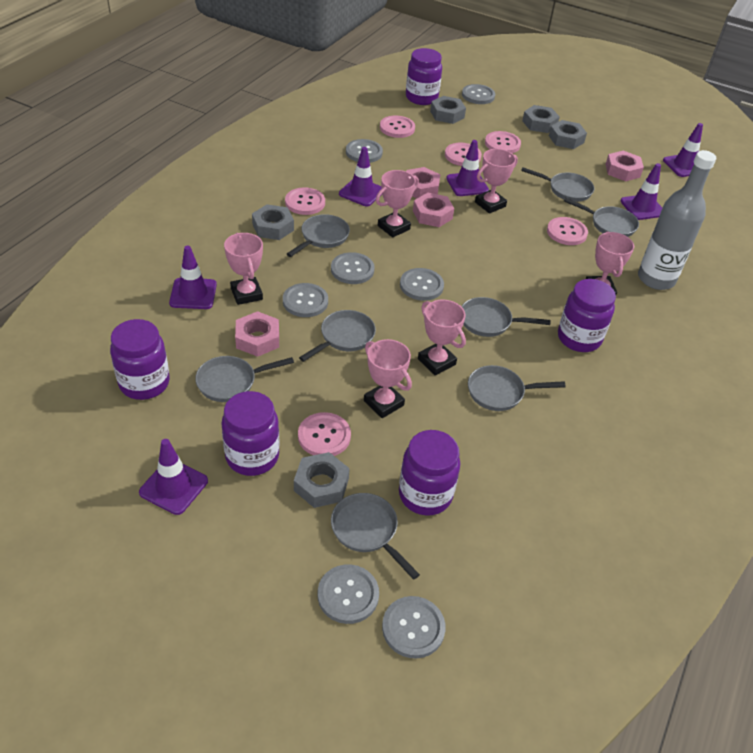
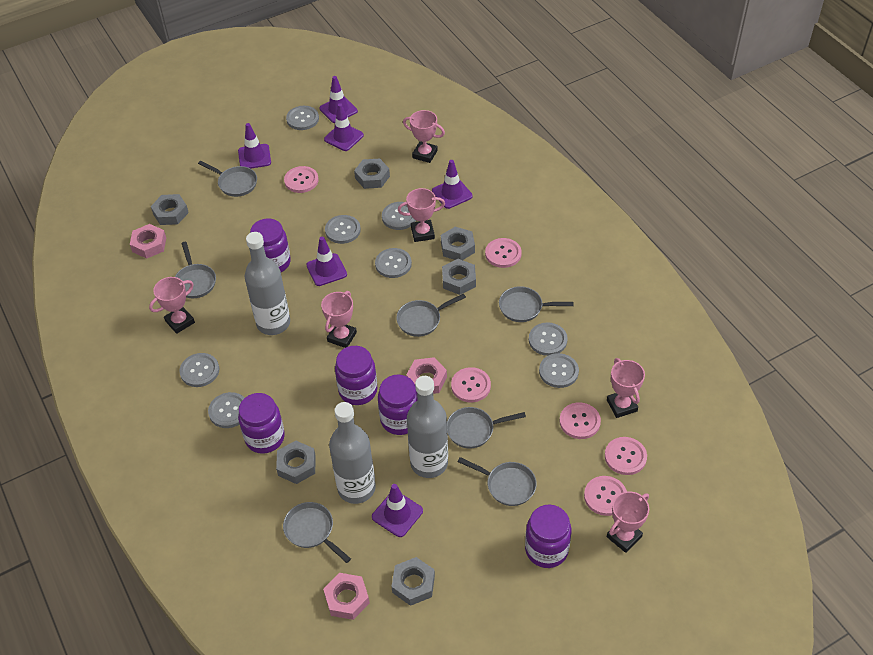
grey bottle: [638,150,716,290] = 1 -> [245,232,290,335] [329,402,376,504] [407,376,448,478] = 3
grey button: [283,283,328,317] [318,564,379,624] [331,252,375,284] [346,139,383,163] [382,596,446,659] [400,268,444,301] [462,84,495,104] = 7 -> [179,353,219,387] [208,392,245,428] [286,106,319,130] [325,215,361,244] [375,248,412,278] [382,202,416,230] [529,322,568,356] [539,353,579,388] = 8
grey nut: [252,204,294,240] [294,452,350,508] [430,96,466,124] [522,105,560,133] [549,120,587,149] = 5 -> [151,194,189,225] [276,441,316,484] [354,159,390,189] [392,557,435,606] [441,227,475,260] [442,259,476,295] = 6
grey pan: [195,356,294,402] [287,214,350,257] [299,310,376,362] [331,493,420,580] [461,297,551,337] [468,365,566,411] [521,167,595,202] [564,198,639,237] = 8 -> [175,242,216,298] [198,160,257,197] [283,502,351,563] [396,294,466,337] [447,407,526,449] [458,457,537,506] [499,286,574,322] = 7
pink nut: [235,311,279,357] [406,167,440,198] [413,193,454,227] [605,151,644,181] = 4 -> [130,224,166,259] [323,573,370,620] [406,357,447,394] = 3

